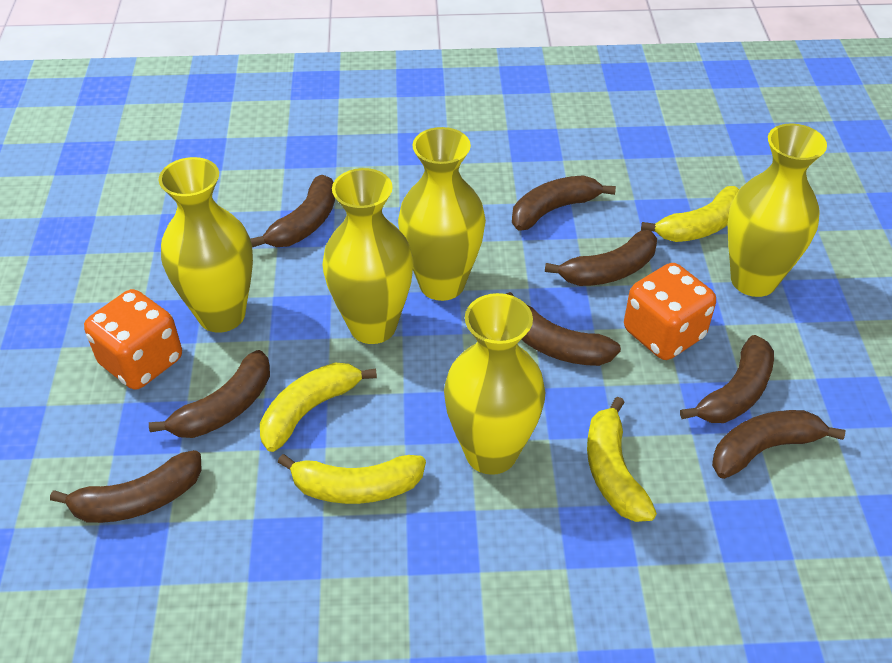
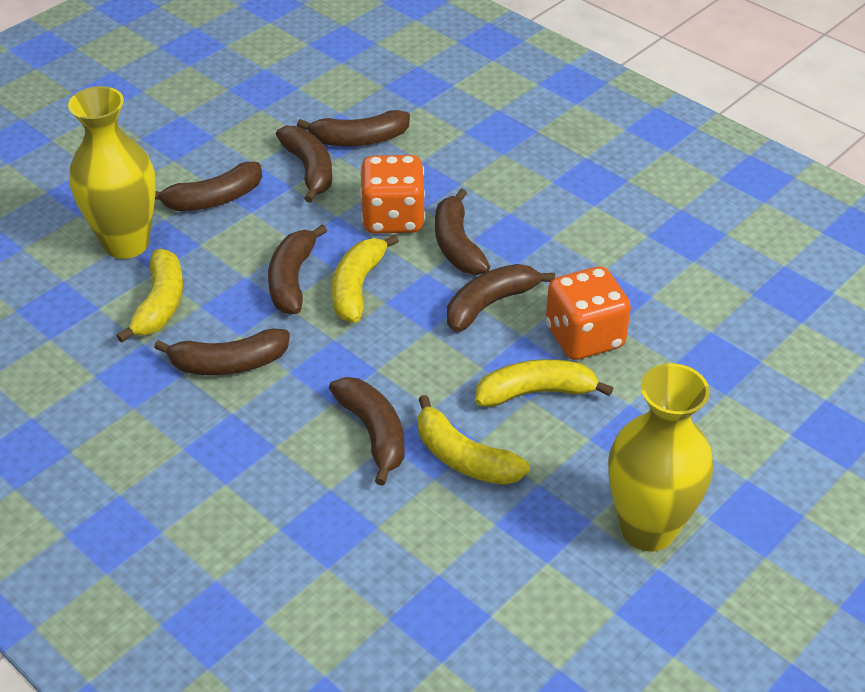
yellow vase: [159,157,253,333] [322,168,414,344] [398,127,486,301] [444,293,546,475] [728,123,827,297] = 5 -> [68,86,156,259] [608,363,713,551] = 2

